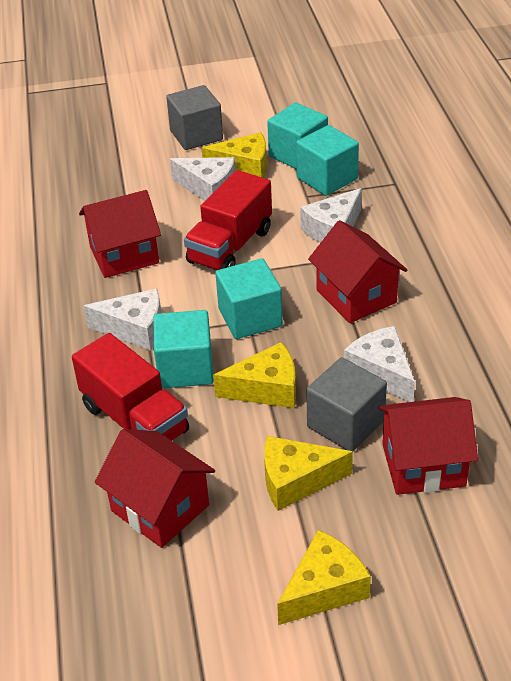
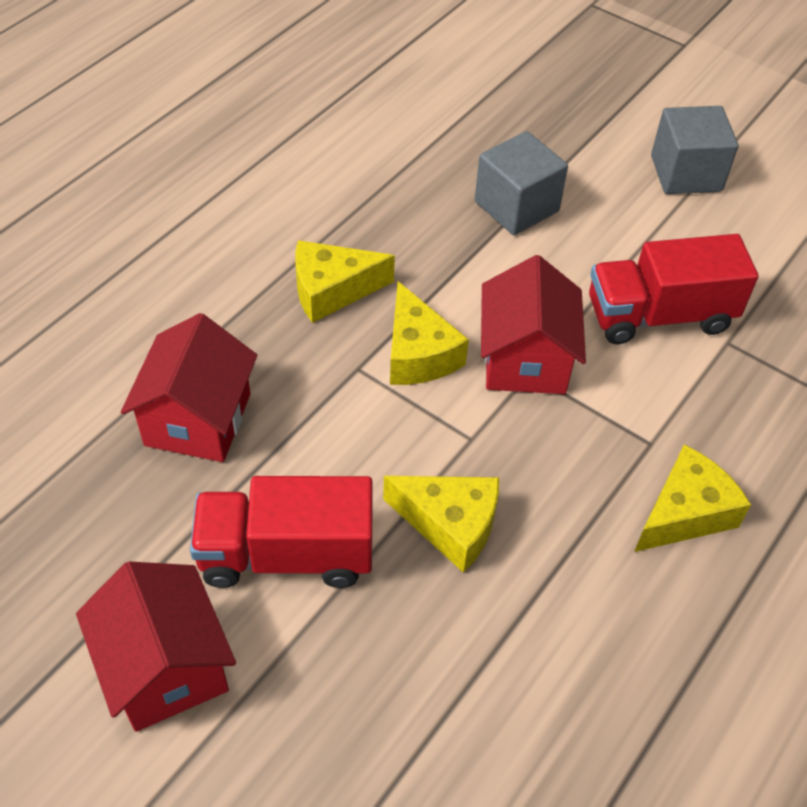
red house: [79,190,161,278] [95,429,215,548] [308,220,407,323] [378,397,478,495] = 4 -> [76,561,236,732] [121,313,257,462] [481,255,586,394] = 3
turquoise cube: [153,310,214,388] [215,258,283,339] [267,103,328,169] [296,125,359,196] = 4 -> none = 0
white cheese: [83,289,161,351] [170,157,236,201] [300,188,362,243] [344,326,415,402] = 4 -> none = 0

